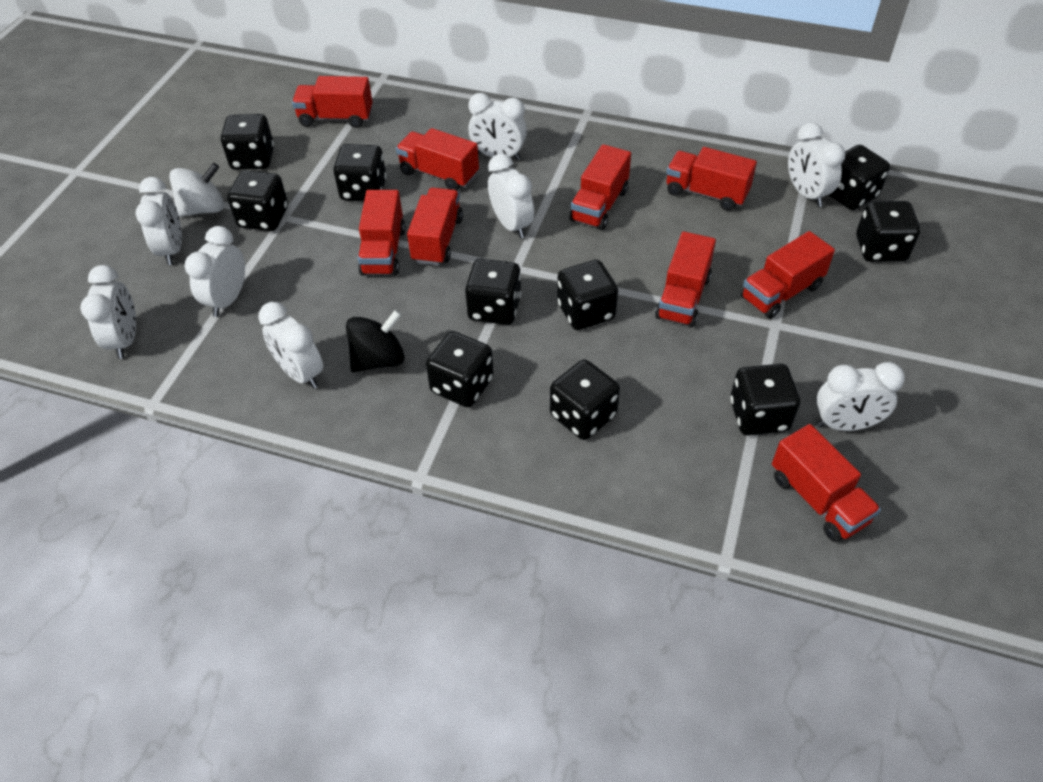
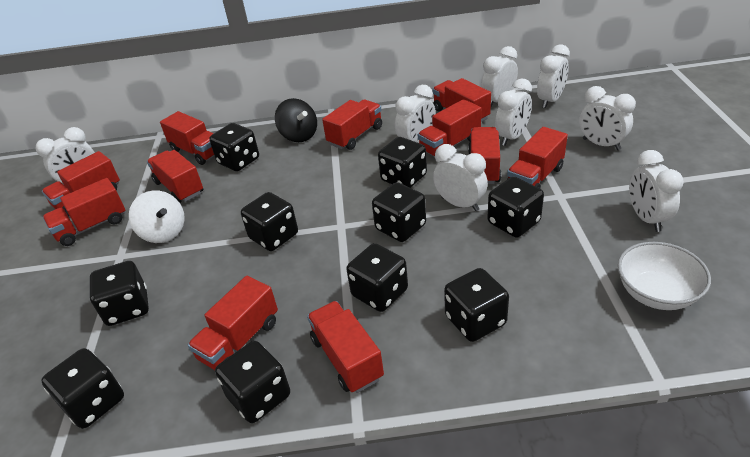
red truck: [292,76,372,128] [358,190,405,276] [396,128,479,190] [407,188,463,265] [569,144,631,230] [655,231,716,327] [666,147,757,211] [741,231,835,319] [772,424,881,542] = 9 -> [42,151,120,216] [43,178,125,246] [147,150,203,203] [160,111,214,165] [188,276,278,370] [307,301,384,393] [322,99,382,150] [418,99,481,157] [432,78,491,122] [468,127,501,184] [507,127,568,188] = 11
white bowl: none = 0 -> [618,242,711,310] = 1

